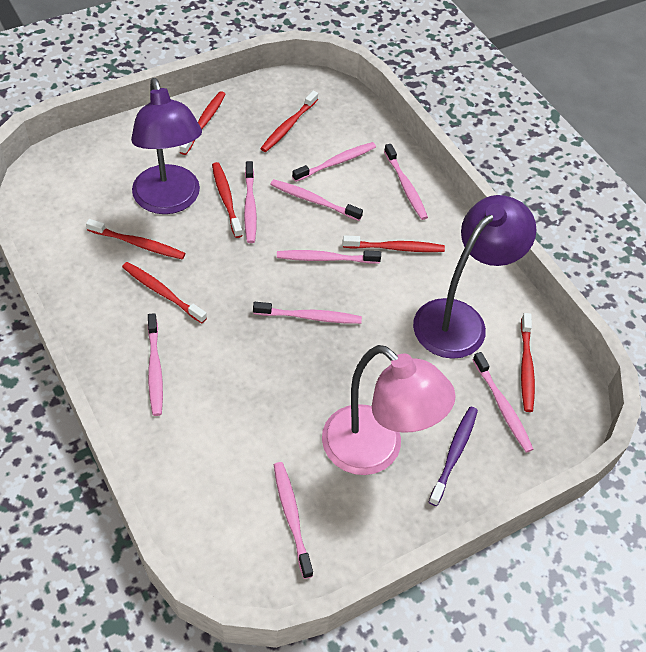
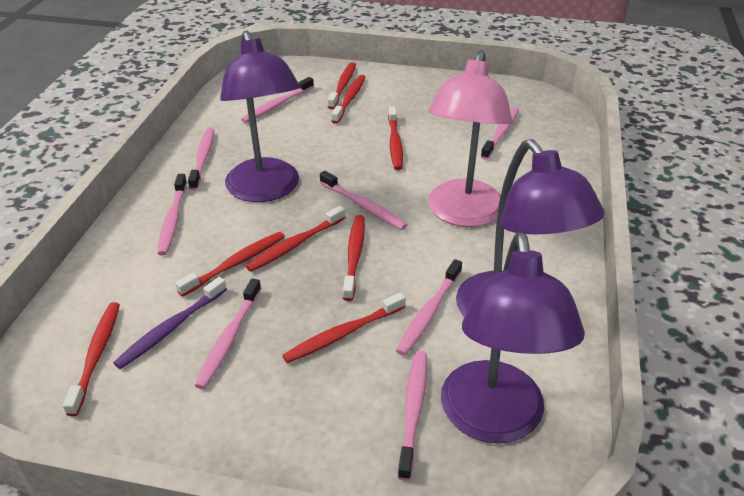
pink toothbrush: [148,313,163,416] [244,161,257,243] [253,302,362,324] [270,179,363,221] [274,462,313,579] [277,250,381,264] [292,142,376,182] [384,144,428,220] [473,352,534,453] = 9 -> [157,174,187,255] [188,128,214,190] [195,278,261,389] [241,77,314,123] [320,171,407,230] [396,259,462,356] [398,351,427,481] [481,107,519,160] = 8
purple lamp: [131,78,202,214] [413,195,536,359] = 2 -> [220,31,300,202] [441,232,585,444] [456,139,605,317] = 3
red toothbrush: [86,219,185,260] [122,262,207,323] [179,91,226,155] [212,162,243,238] [260,91,318,152] [343,235,445,252] [521,313,535,412] = 7 -> [63,302,120,416] [175,232,285,297] [246,206,346,272] [282,292,406,363] [328,62,356,109] [331,75,366,124] [343,215,365,301] [388,106,403,170] = 8

